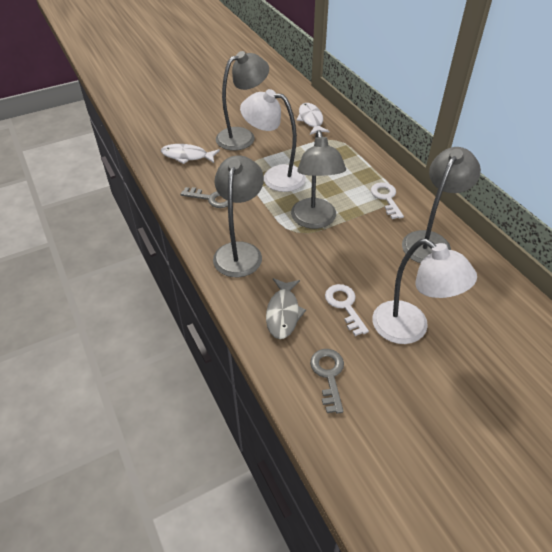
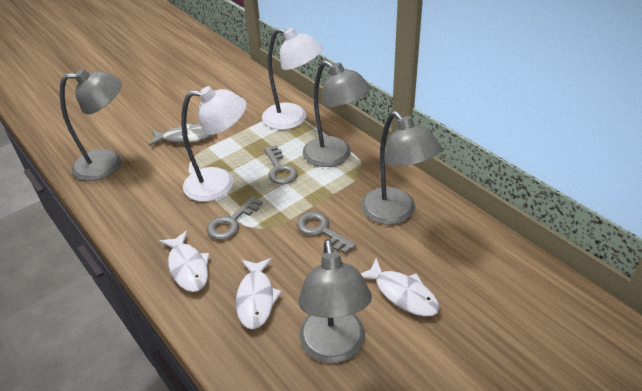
grey key: [180,187,228,208] [310,349,344,414] = 2 -> [207,196,263,240] [264,145,298,184] [297,212,356,254] = 3
white fish: [161,144,220,164] [296,103,330,135] = 2 -> [159,230,210,292] [236,258,282,329] [360,258,440,316] = 3
white key: [325,284,369,336] [371,182,404,219] = 2 -> none = 0

